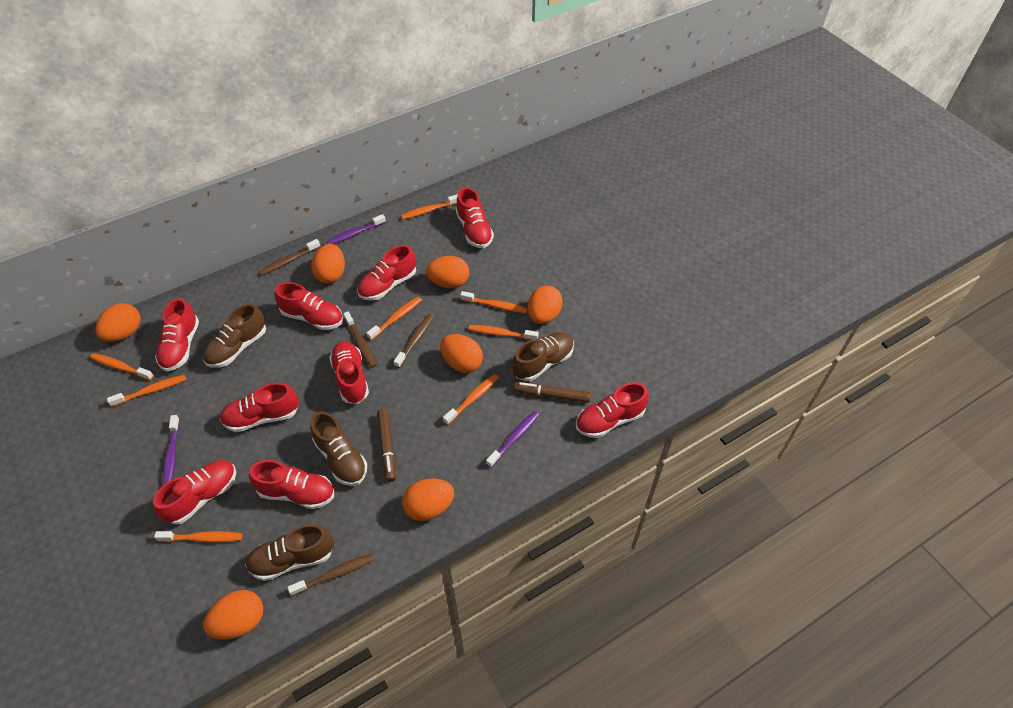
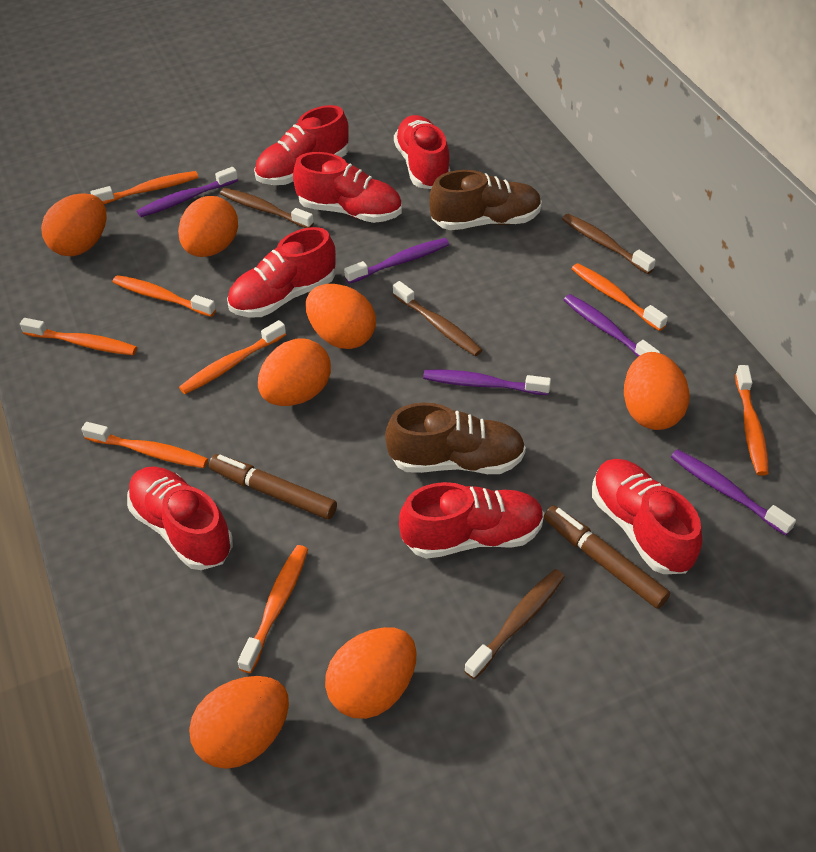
brown shoe: [203,304,266,368] [245,524,334,581] [310,412,367,486] [512,332,574,381] = 4 -> [385,403,526,474] [429,170,542,230] = 2
purple toothbrush: [163,415,180,485] [326,214,386,244] [486,411,539,468] = 3 -> [137,167,238,217] [344,238,449,284] [423,370,551,395] [564,294,660,357] [671,449,796,536] = 5
red shoe: [153,460,236,525] [155,298,199,372] [219,383,299,432] [249,460,334,509] [274,282,343,330] [329,341,369,404] [357,245,416,301] [456,187,494,248] [576,382,649,438] = 9 -> [127,466,233,570] [227,227,336,317] [254,105,349,185] [293,152,402,223] [394,115,451,189] [399,482,544,559] [592,459,702,574] = 7

